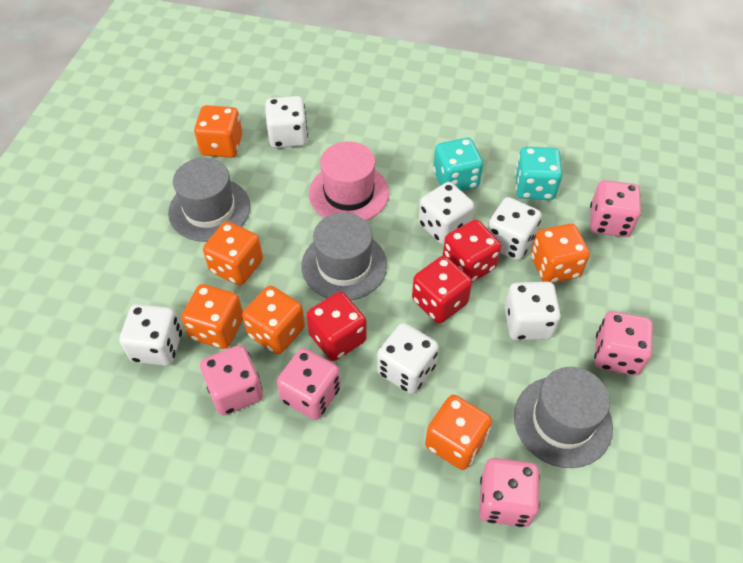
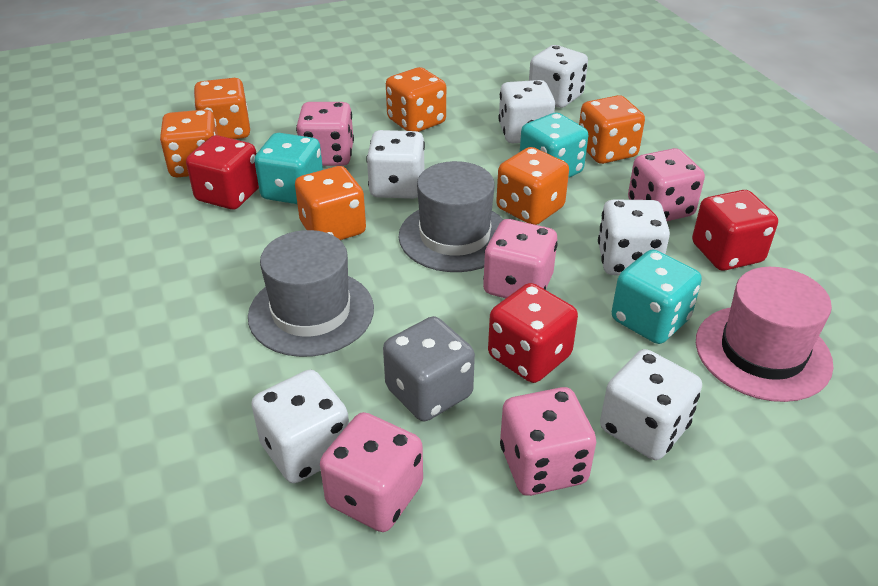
grey dice: none = 0 -> [383,316,475,421] = 1
grey hat: [168,158,250,242] [301,212,387,301] [514,367,613,468] = 3 -> [248,230,374,357] [399,161,504,272] = 2
turquoise dice: [433,138,483,191] [515,147,562,200] = 2 -> [254,133,323,204] [520,113,588,178] [612,249,702,344] = 3

